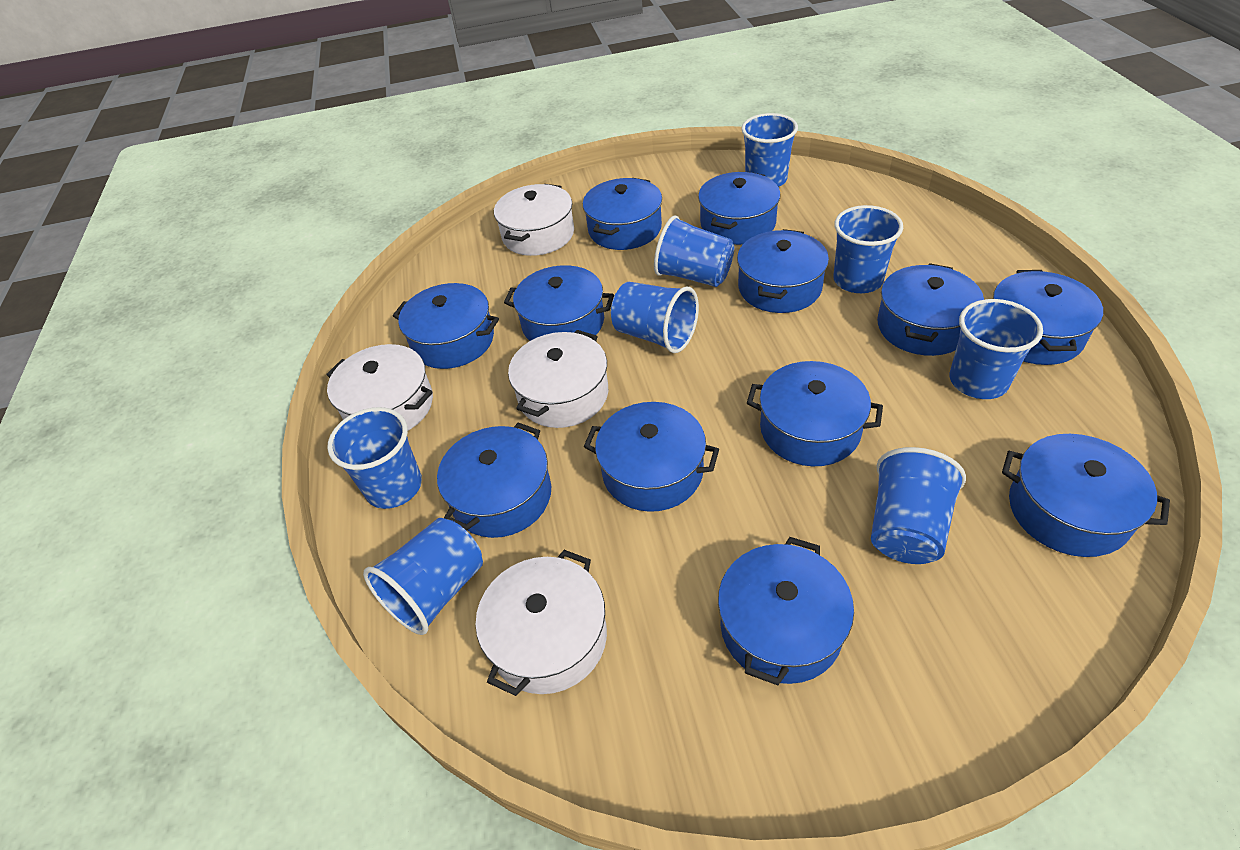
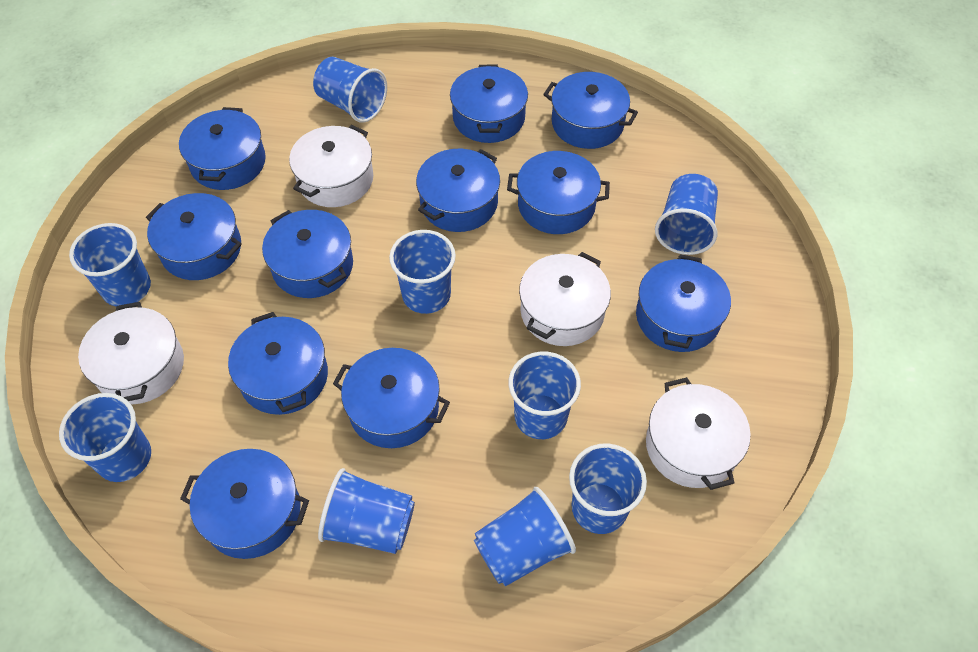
blue cup: [327,407,422,509] [363,518,483,635] [611,282,699,353] [654,215,734,287] [741,113,798,187] [833,205,903,293] [871,447,966,564] [950,299,1043,399] = 8 -> [59,393,151,482] [69,223,151,306] [313,57,387,123] [318,468,415,554] [389,230,456,314] [474,487,576,587] [509,352,581,439] [569,443,647,534] [655,174,718,255] = 9
blue pot: [393,283,499,369] [437,422,551,538] [504,265,614,341] [583,178,662,250] [584,402,719,512] [698,172,780,245] [718,537,854,685] [737,229,829,313] [747,361,883,466] [877,263,984,356] [993,270,1103,365] [1002,434,1170,557] = 12 -> [146,193,242,280] [179,107,266,190] [180,449,309,559] [228,312,328,415] [262,210,353,298] [333,348,450,448] [416,149,500,232] [450,65,528,143] [507,151,610,234] [543,72,638,149] [636,254,731,352] = 11

